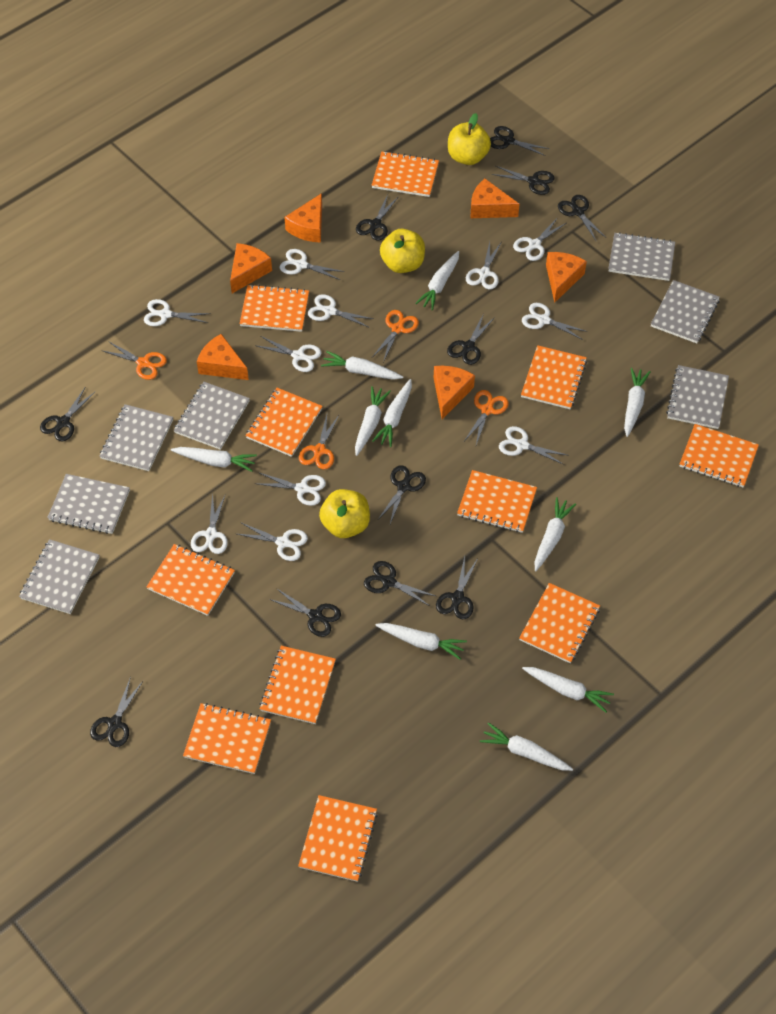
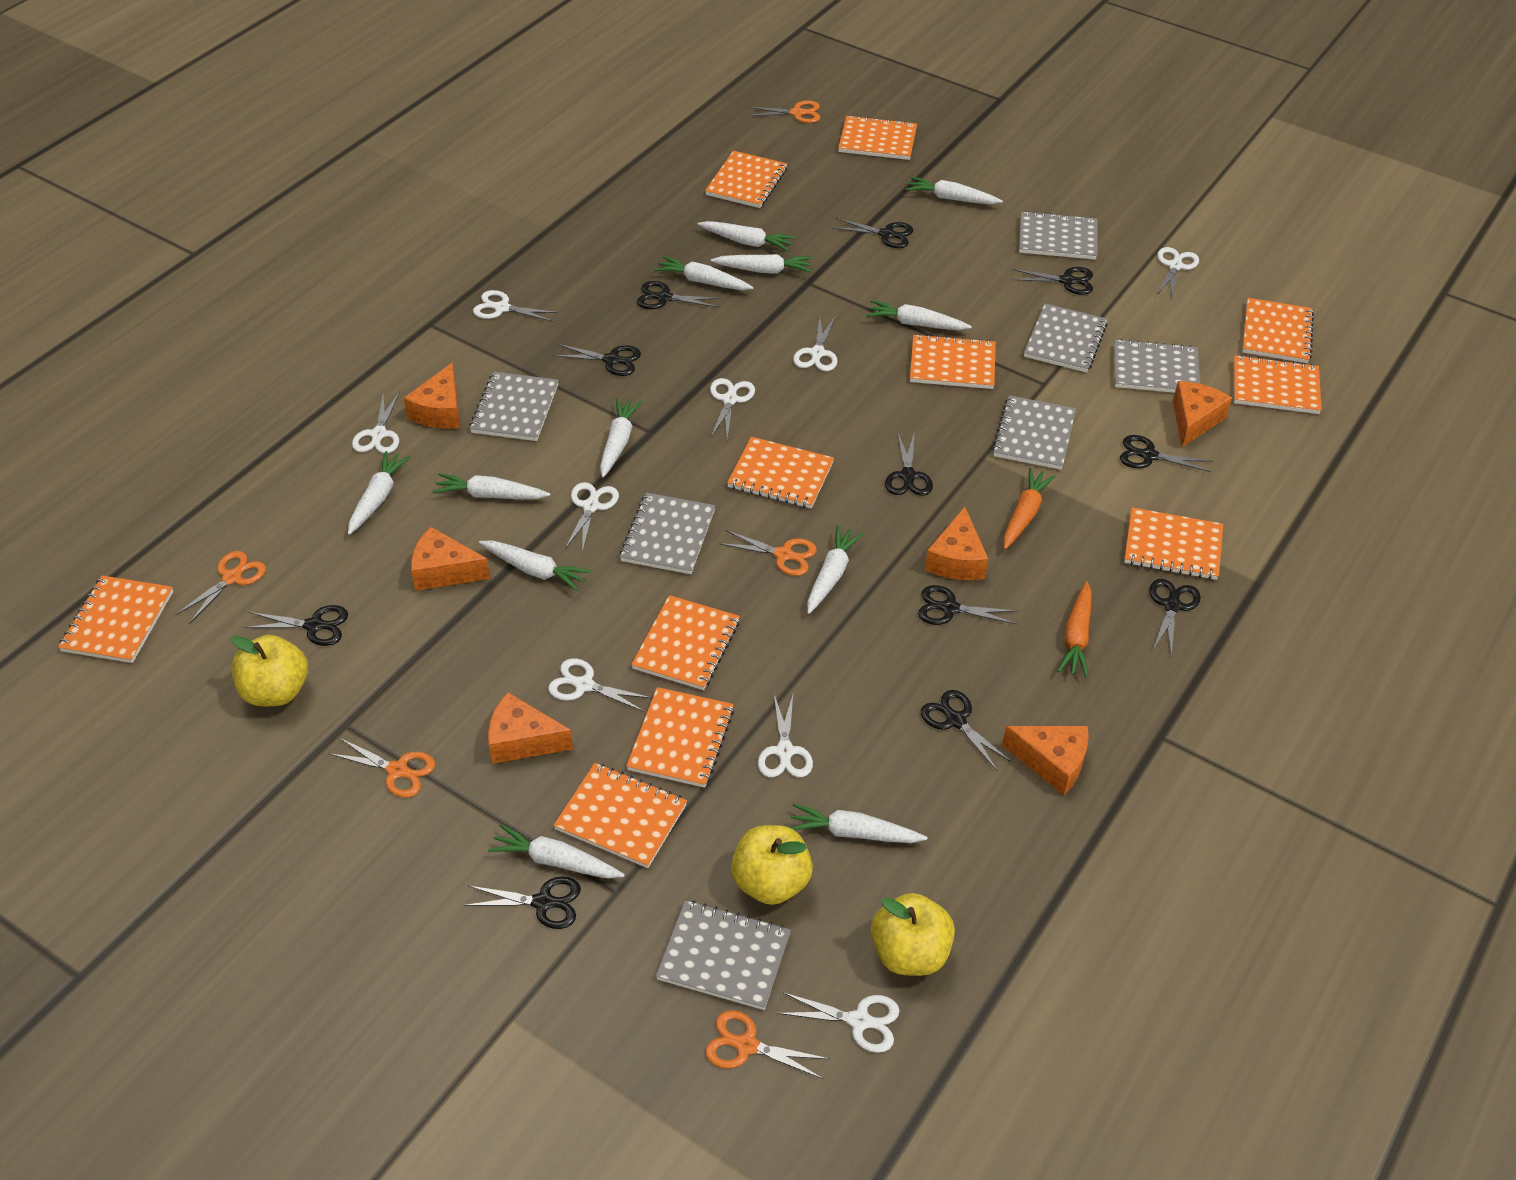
orange carrot: none = 0 -> [1003,468,1056,549] [1057,581,1092,678] = 2
orange scissors: [101,341,167,380] [299,414,340,470] [372,310,419,362] [464,390,508,445] = 4 -> [175,551,266,624] [328,738,435,798] [705,1010,830,1079] [719,530,817,576] [747,100,820,123] = 5
white carrot: [171,447,257,472] [321,351,403,380] [355,386,391,456] [372,379,412,447] [375,623,467,660] [415,251,459,310] [480,723,573,771] [522,667,614,712] [535,497,576,571] [624,368,651,437] = 10 -> [348,451,411,535] [433,473,550,499] [479,540,591,591] [488,824,625,879] [600,398,642,478] [654,256,754,290] [698,221,795,251] [711,254,813,273] [791,803,927,843] [807,525,864,614] [866,300,972,330] [906,177,1003,204] = 12
white scissors: [144,299,211,326] [191,493,228,554] [237,522,308,561] [254,472,326,506] [255,336,321,372] [279,249,345,280] [308,294,374,327] [466,242,501,289] [499,426,567,465] [513,217,566,261] [522,303,588,340] = 11 -> [352,391,400,453] [473,290,559,322] [548,658,652,712] [565,482,619,553] [710,378,755,439] [758,695,813,777] [777,992,900,1053] [793,316,838,371] [1156,247,1199,298] = 9

